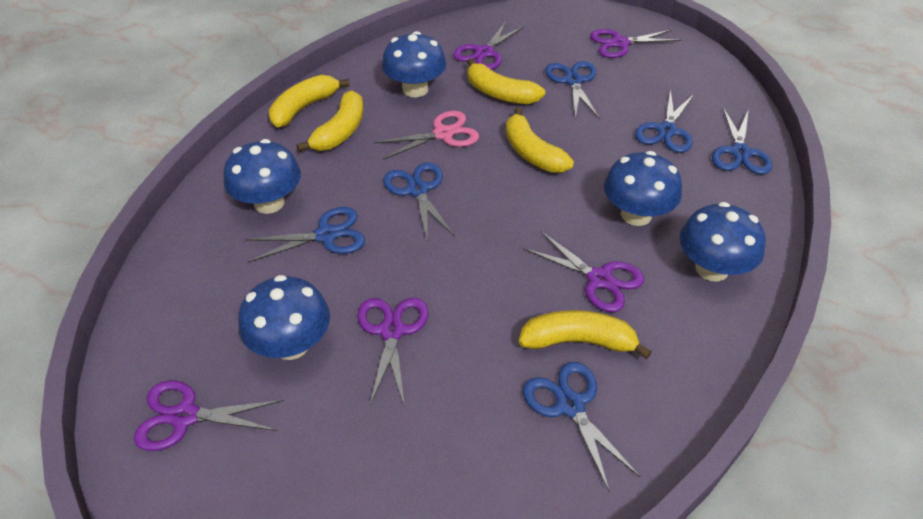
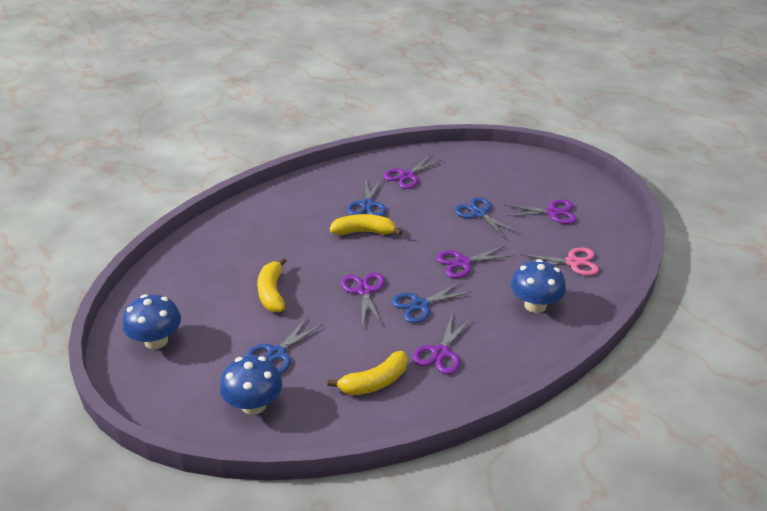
blue mushroom: [223,139,301,214] [238,275,330,360] [382,31,446,97] [604,151,682,226] [680,202,766,282] = 5 -> [123,294,181,349] [220,355,282,415] [511,259,566,313] = 3
blue scissors: [245,207,365,262] [383,162,455,239] [523,362,641,493] [545,61,600,119] [635,89,694,153] [712,107,773,174] = 6 -> [246,317,323,374] [347,178,386,216] [392,282,471,323] [454,197,519,239] = 4
yellow banana: [269,75,350,127] [297,90,363,152] [467,58,545,104] [506,107,574,173] [518,310,652,359] = 5 -> [257,257,287,312] [327,351,407,395] [330,214,402,236] = 3

